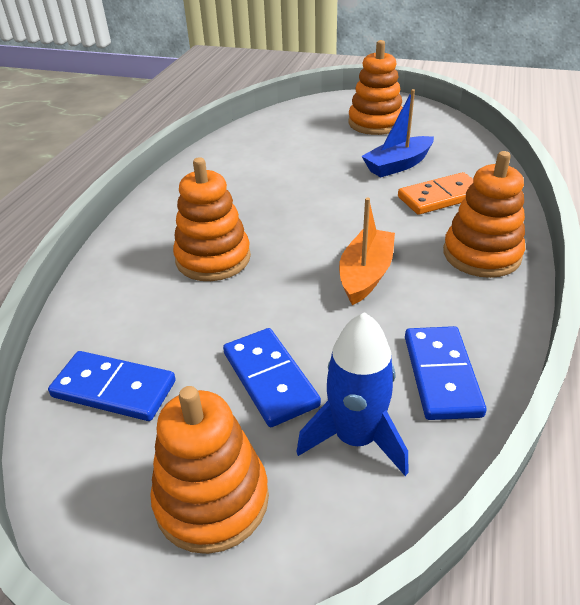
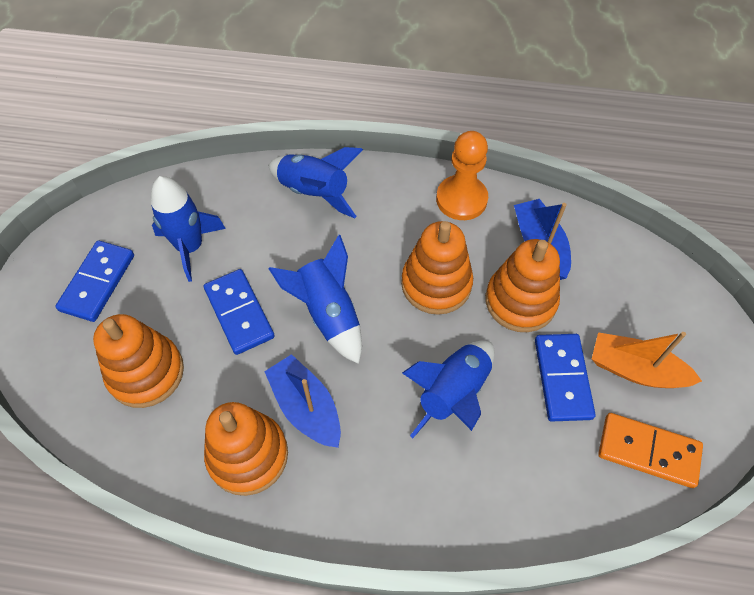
blue boat: [361,89,434,178] = 1 -> [264,354,341,448] [514,199,571,280] = 2
blue rocket: [296,312,409,476] = 1 -> [151,176,226,282] [268,147,363,218] [268,235,362,364] [402,340,495,438] = 4
orange pawn: none = 0 -> [436,131,488,220] = 1

